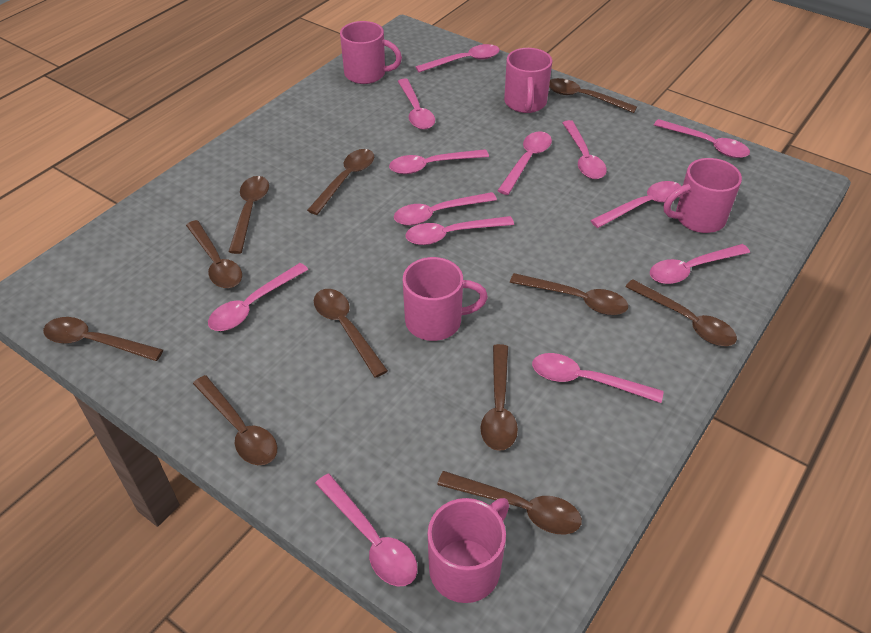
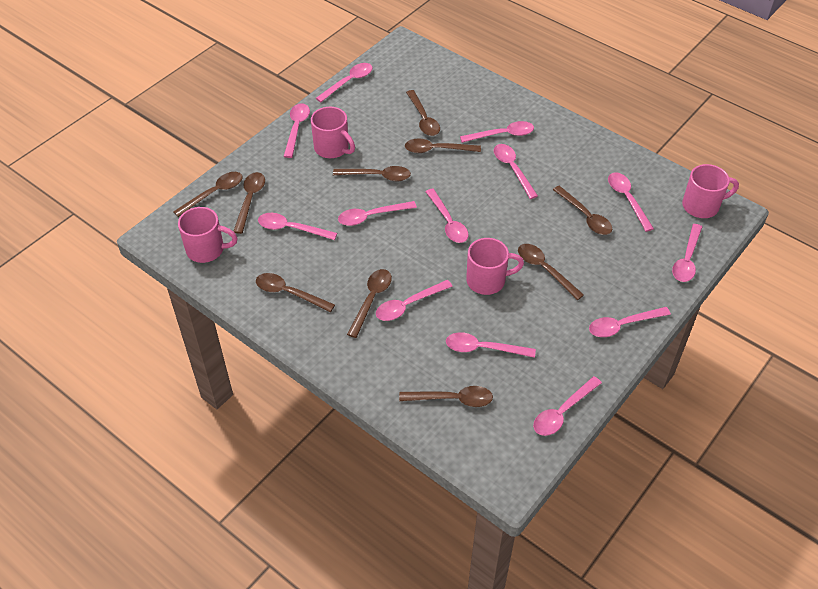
brown spoon: [43,317,163,361] [186,220,242,288] [193,375,277,465] [229,176,269,254] [307,149,374,215] [314,289,388,378] [437,471,582,535] [480,344,518,451] [510,273,628,315] [549,78,637,113] [625,279,737,346] = 11 -> [173,172,242,217] [233,172,265,234] [256,273,335,312] [333,166,411,181] [347,269,392,338] [399,386,493,407] [405,138,481,153] [406,90,440,136] [518,244,584,300] [553,186,612,235] = 10
pink mug: [340,21,402,84] [403,257,488,341] [428,498,509,603] [504,48,552,113] [664,158,742,233] = 5 -> [178,207,238,263] [311,107,355,158] [466,238,524,295] [682,164,739,218] = 4

